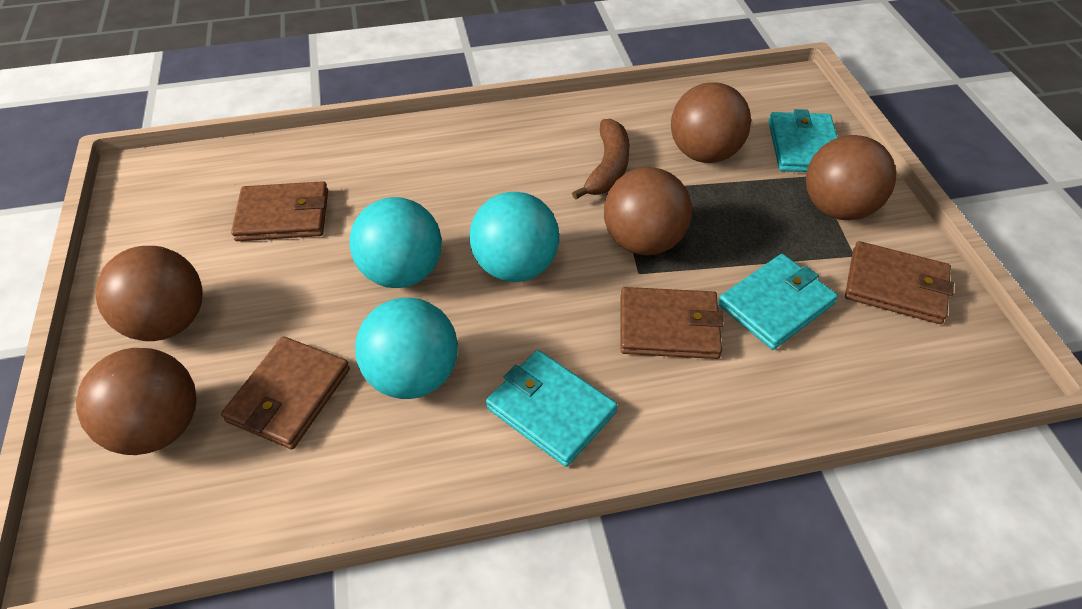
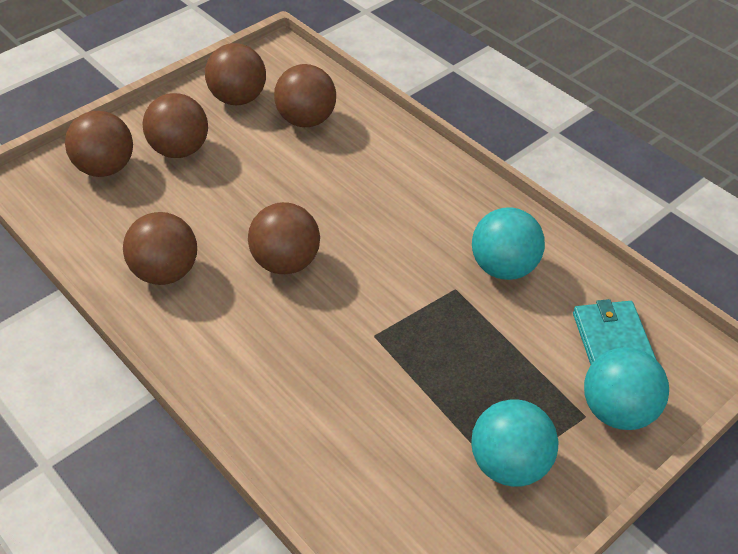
brown ball: [76,348,197,455] [95,246,203,341] [604,167,692,255] [671,82,751,163] [806,135,896,220] = 5 -> [65,111,133,177] [123,212,197,285] [143,93,208,158] [205,43,266,105] [248,202,320,274] [274,64,336,127] = 6
brown banana: [572,119,630,200] = 1 -> none = 0
brown wallet: [221,336,350,449] [231,181,328,241] [620,287,723,359] [845,241,954,324] = 4 -> none = 0
turquoise wallet: [486,350,618,467] [718,254,838,350] [769,109,838,172] = 3 -> [573,299,656,365] = 1

